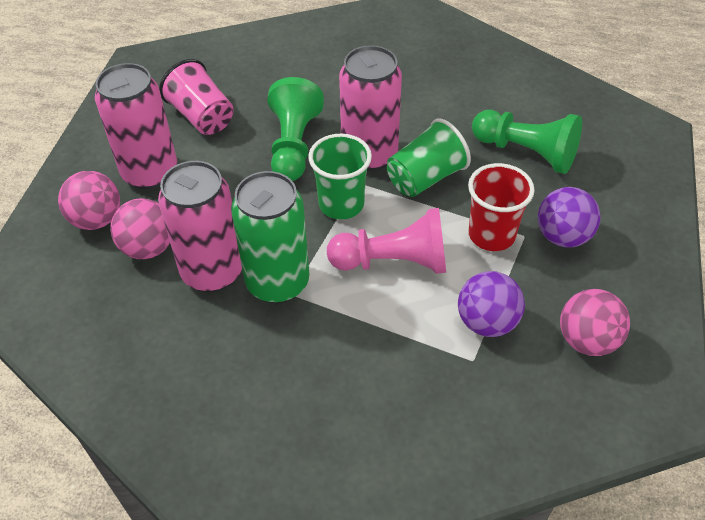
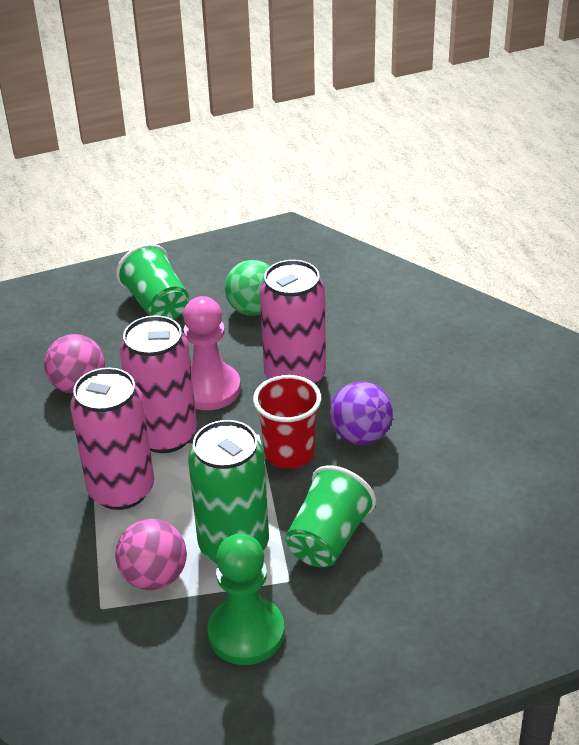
green ball: none = 0 -> [225,260,270,316] = 1
green pawn: [267,77,324,181] [472,110,582,174] = 2 -> [208,534,285,665] = 1
pink ball: [58,171,120,230] [110,198,170,259] [560,289,630,356] = 3 -> [44,334,105,394] [115,519,187,590] = 2
pink cup: [159,59,234,135] = 1 -> none = 0
purple ball: [458,271,525,337] [538,187,600,248] = 2 -> [330,381,393,445] = 1

